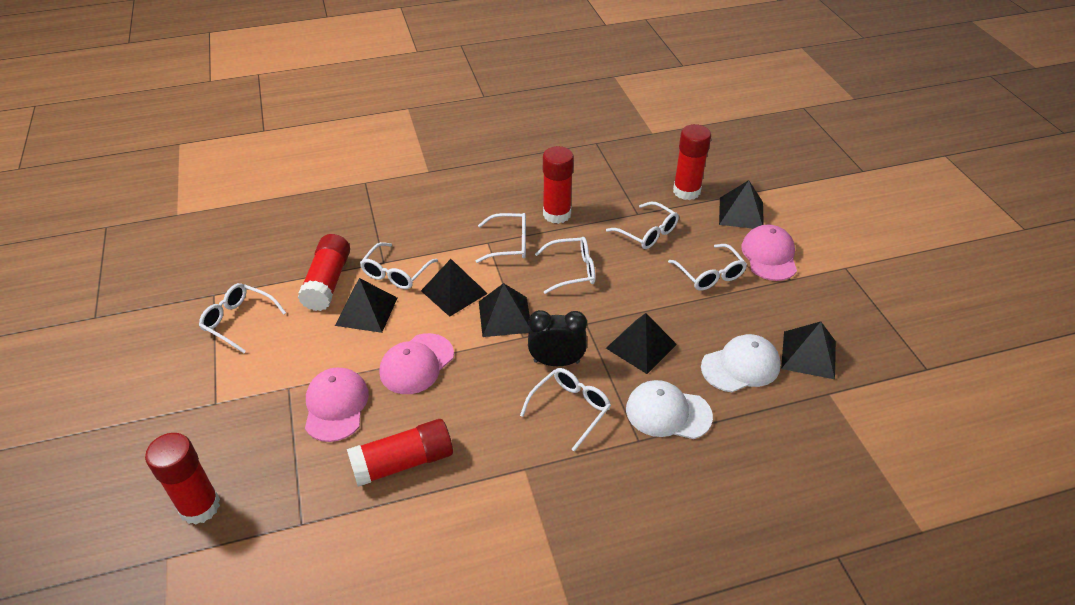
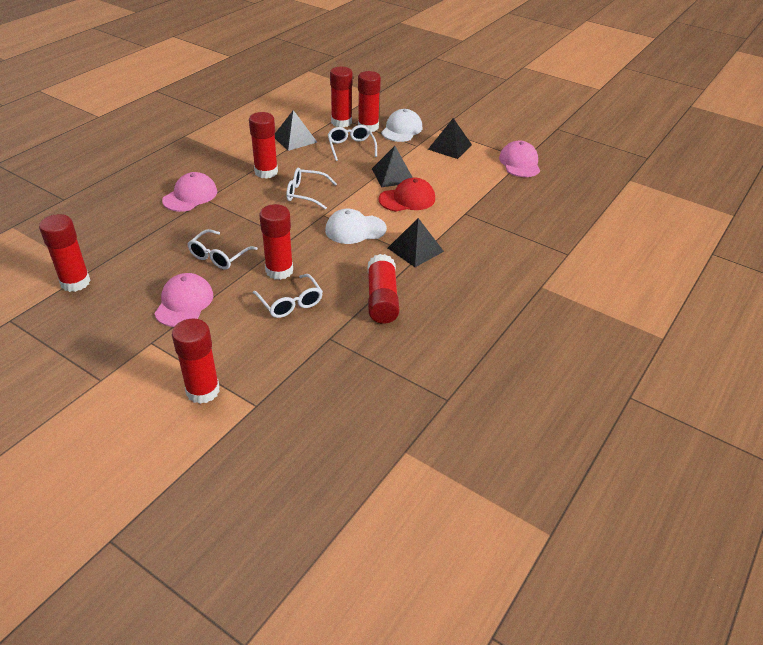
black clock: [528,310,587,366] = 1 -> none = 0
black pyramid: [335,278,397,333] [421,259,488,317] [479,283,530,337] [606,313,677,374] [719,180,764,229] [781,322,836,379] = 6 -> [275,110,317,151] [372,146,413,187] [388,218,444,267] [428,118,472,159] = 4
red cap: none = 0 -> [379,177,435,211] = 1
red glue stick: [145,433,220,525] [298,234,350,311] [347,419,453,487] [543,146,574,224] [673,124,711,200] = 5 -> [39,214,91,292] [172,318,220,404] [249,112,278,179] [259,204,293,280] [330,67,353,127] [358,71,381,132] [368,254,399,324] = 7
white glasses: [199,283,286,353] [360,242,438,289] [476,213,526,263] [520,368,611,452] [535,237,595,294] [606,202,679,249] [668,244,747,291] = 7 -> [187,229,258,269] [253,274,323,318] [286,168,337,210] [328,125,377,161] = 4

